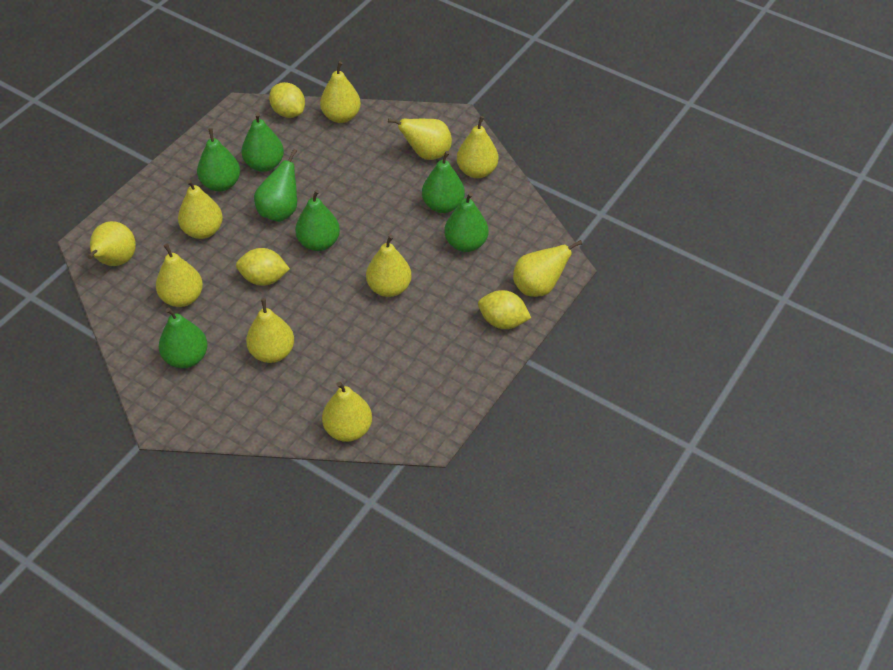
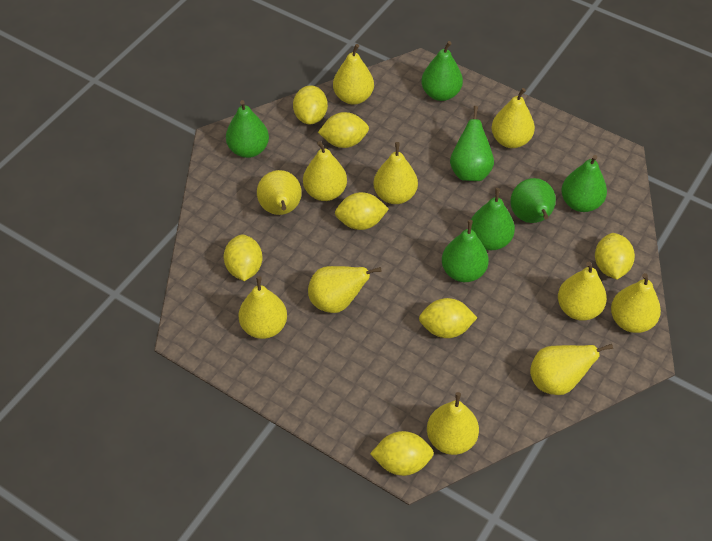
yellow lemon: [236,248,290,286] [269,82,305,118] [478,290,531,329] = 3 -> [224,234,263,281] [293,85,328,125] [318,112,369,148] [335,192,389,230] [370,431,434,476] [419,298,477,338] [595,233,635,279] = 7
yellow pear: [88,221,136,266] [156,244,203,307] [178,179,223,239] [246,298,294,363] [320,61,361,123] [322,382,372,442] [366,235,412,297] [388,118,452,160] [457,116,498,178] [513,240,582,297] = 10 -> [238,276,287,339] [257,170,302,215] [303,141,347,201] [308,266,381,313] [333,44,374,105] [374,142,418,204] [427,392,479,455] [492,88,535,148] [530,344,613,395] [558,261,607,320] [611,273,661,333] = 11

